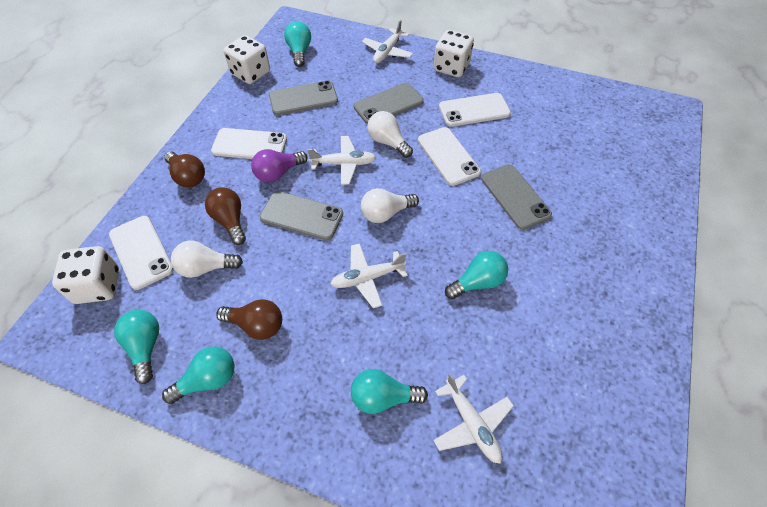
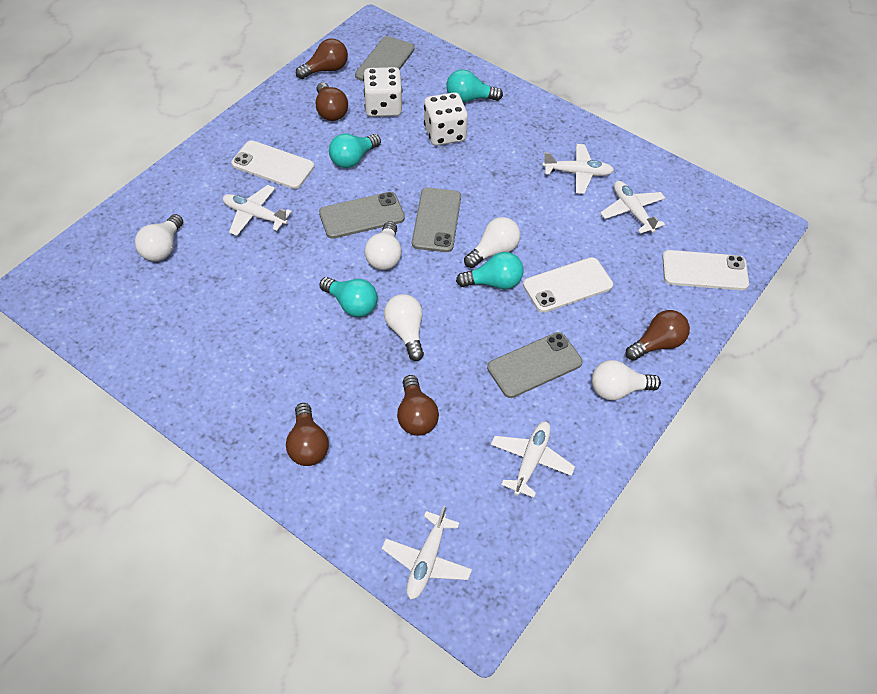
brown light bulb: [164,152,205,188] [205,187,246,245] [216,299,282,340] = 3 -> [286,403,329,466] [296,38,348,79] [316,82,348,121] [397,375,439,436] [626,310,690,361] = 5
purple light bulb: [251,149,308,183] = 1 -> none = 0
turquoise light bulb: [114,310,159,384] [162,347,235,404] [284,21,311,67] [351,369,428,414] [445,251,508,299] = 5 -> [319,277,377,317] [329,134,381,168] [446,69,503,102] [456,252,524,289] = 4
white dice: [52,246,119,304] [224,35,270,84] [434,30,474,77] = 3 -> [363,67,402,117] [424,92,468,146] = 2
white light bulb: [171,241,243,278] [361,188,419,223] [367,111,413,158] = 3 -> [135,214,183,261] [365,221,402,270] [384,294,424,361] [464,217,520,268] [592,360,661,400] = 5
white phone: [109,216,174,290] [211,128,287,159] [418,127,481,186] [439,93,511,127] = 4 -> [231,140,314,189] [523,257,613,313] [662,250,749,290] = 3
white plane: [307,136,377,185] [331,243,408,308] [362,20,413,63] [433,373,514,464] = 4 -> [223,185,292,236] [382,505,472,600] [491,421,575,498] [542,144,614,194] [600,181,665,234] = 5

